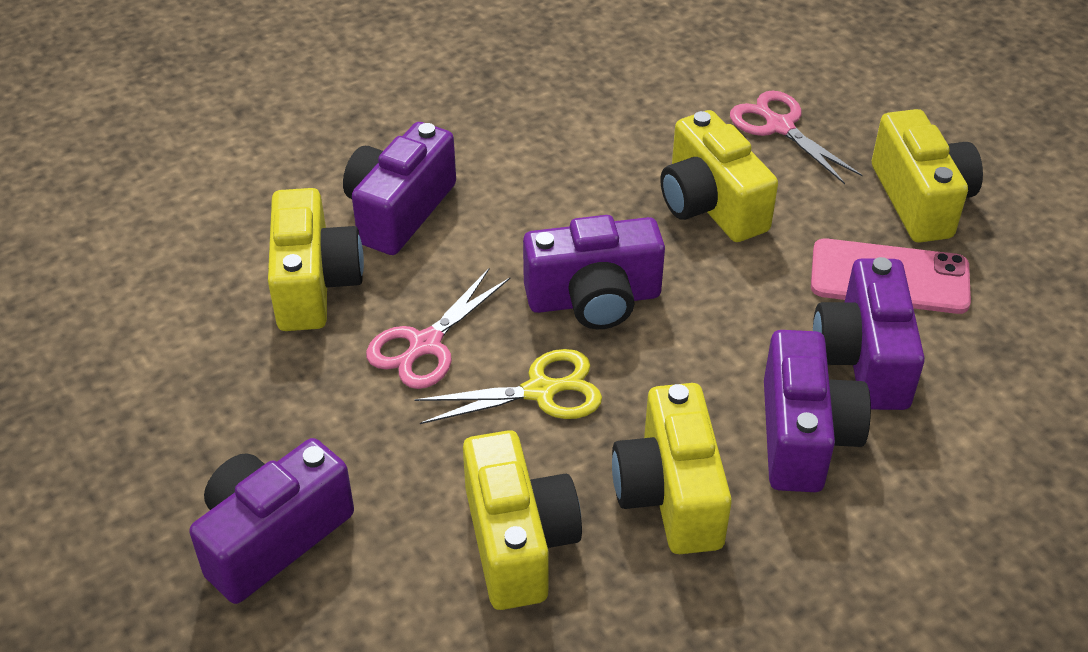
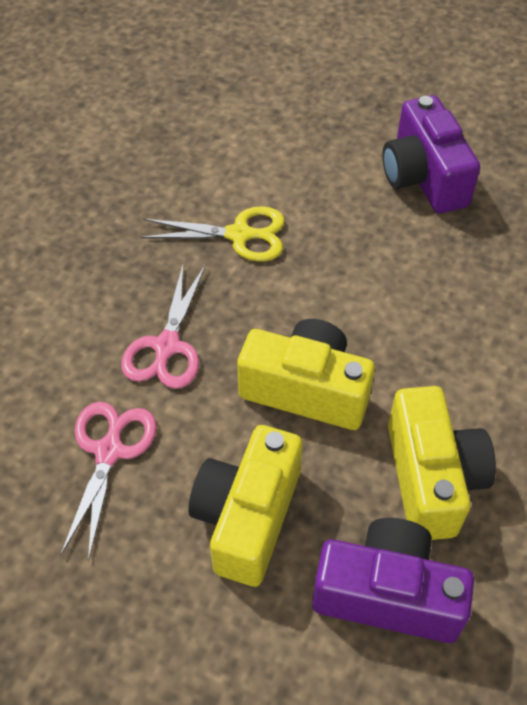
pink phone: [811,238,971,314] = 1 -> none = 0
purple camera: [189,438,354,604] [343,122,456,255] [523,215,665,329] [764,330,871,492] [813,257,925,410] = 5 -> [312,518,474,643] [382,95,480,214] = 2
yellow camera: [268,188,364,331] [463,430,582,610] [612,383,732,554] [660,110,778,242] [872,109,983,243] = 5 -> [188,425,302,587] [237,319,375,430] [388,386,496,540] = 3

